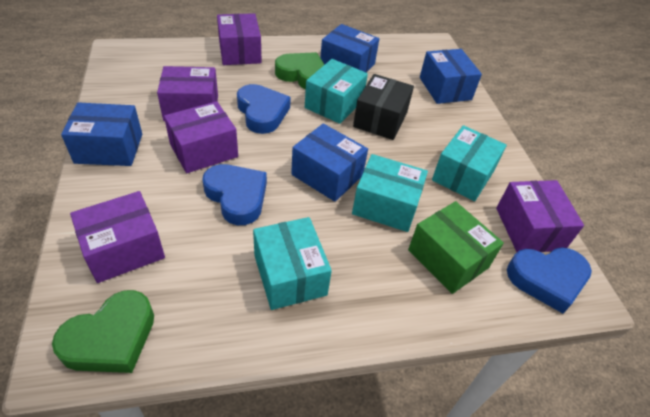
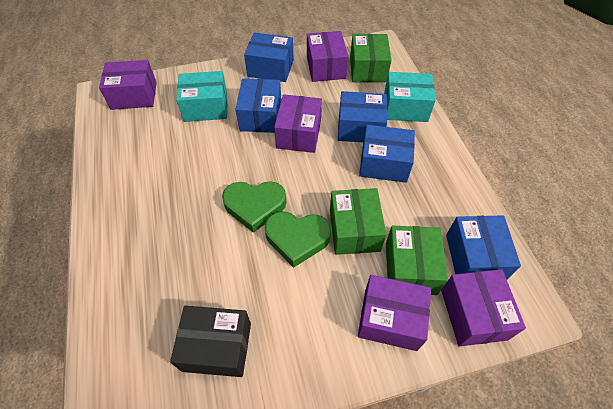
blue box: [61,102,142,166] [291,124,368,202] [320,24,379,73] [420,49,482,104] = 4 -> [235,78,281,133] [244,32,294,82] [338,91,387,142] [359,125,415,183] [446,215,521,280] = 5
blue heart: [202,164,267,225] [237,84,291,134] [507,247,592,313] = 3 -> none = 0
green box: [408,201,504,294] = 1 -> [330,188,386,255] [350,34,391,83] [386,226,448,295] = 3
turquoise box: [253,217,332,310] [305,59,368,124] [352,154,428,232] [432,125,507,201] = 4 -> [176,71,227,122] [384,72,436,122] = 2

